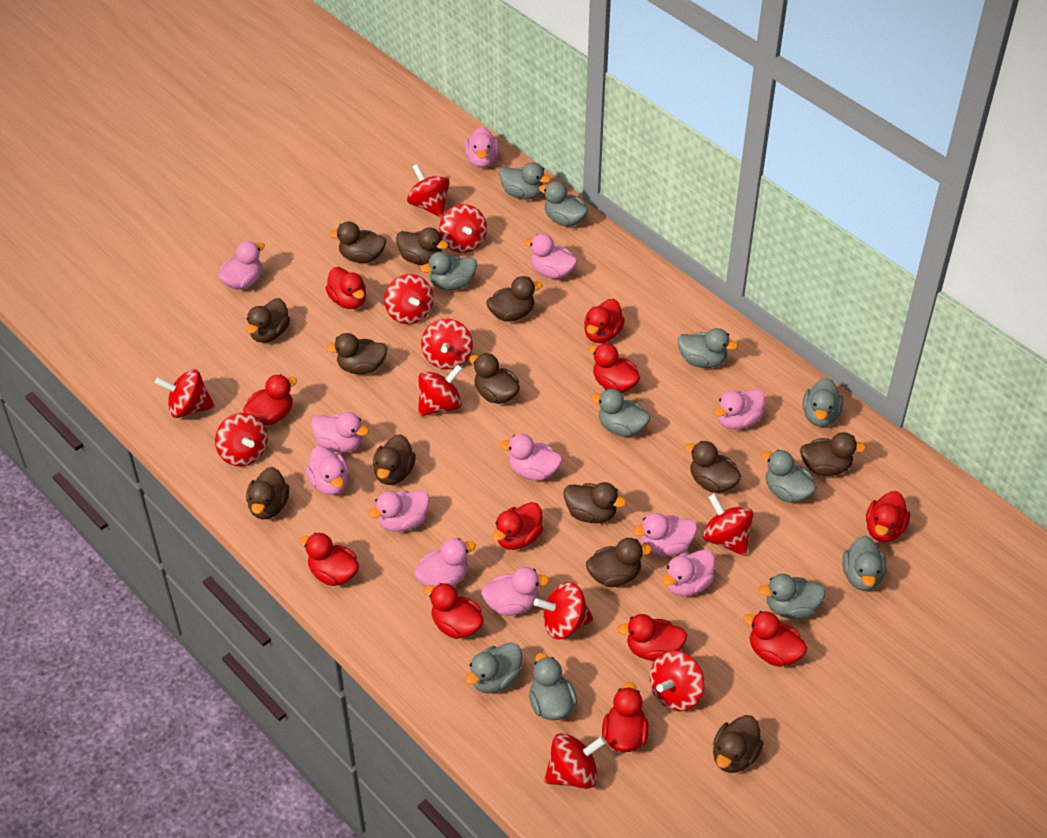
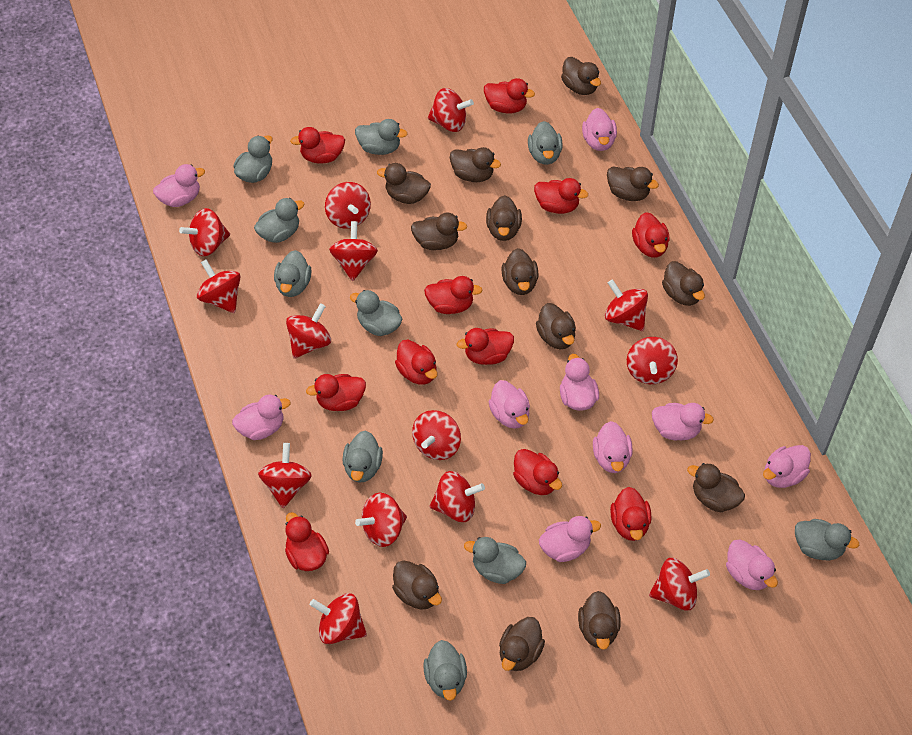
grey duck: [421,252,477,290] [465,642,522,693] [499,162,551,200] [529,653,577,720] [539,181,588,227] [591,389,650,437] [678,328,738,368] [759,574,826,619] [761,450,817,503] [803,378,843,427] [842,536,886,591] = 11 -> [233,135,272,183] [254,198,305,243] [274,250,311,297] [342,430,383,483] [350,290,403,336] [355,119,407,155] [423,640,467,701] [464,537,526,584] [528,121,563,165] [795,519,859,560] = 10
pink duck: [218,241,265,290] [305,446,349,495] [311,412,369,452] [368,490,430,532] [414,538,476,587] [465,126,499,168] [481,567,549,616] [499,434,562,481] [524,234,578,279] [633,513,697,556] [662,549,715,596] [714,389,765,430] = 12 -> [153,164,205,207] [232,395,291,440] [488,380,530,429] [539,516,601,562] [560,354,599,411] [582,108,617,151] [593,421,633,473] [652,403,714,440] [726,539,778,590] [763,445,811,488] = 10
red spinning top: [155,369,215,418] [215,413,268,466] [384,274,433,324] [407,164,450,218] [418,364,463,416] [421,319,473,369] [439,204,487,253] [534,582,593,639] [544,733,606,789] [650,651,705,711] [703,494,753,556] = 11 -> [179,208,230,256] [197,259,241,313] [258,443,312,508] [286,303,331,359] [310,593,367,644] [325,182,371,229] [329,221,378,281] [355,493,407,547] [412,410,461,460] [428,88,474,132] [429,471,485,522] [605,279,648,331] [627,337,678,384] [649,558,710,610] = 14

